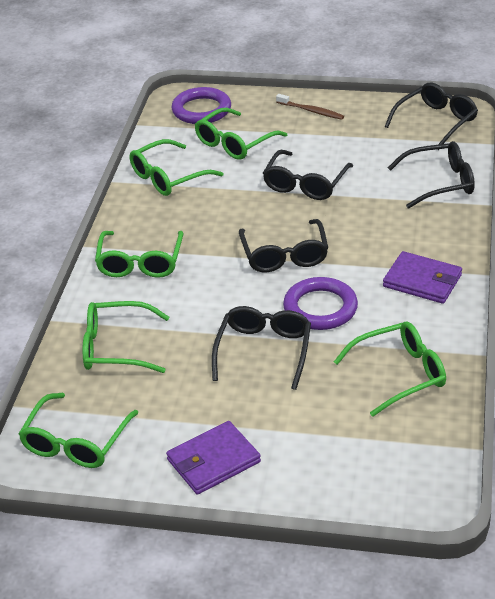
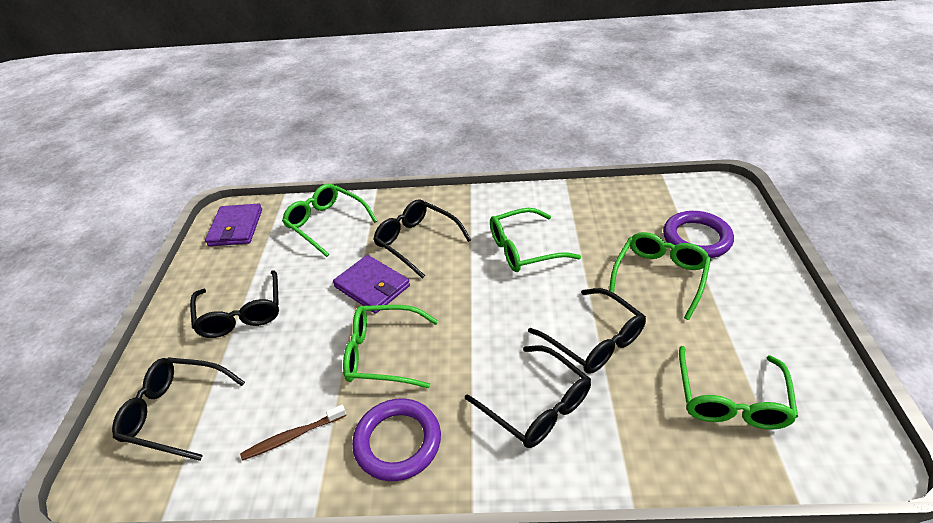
green glasses: [19,393,138,468] [83,301,169,373] [95,231,183,278] [130,139,223,196] [195,108,287,160] [334,321,446,417] = 6 -> [282,184,377,257] [343,305,438,388] [490,208,581,272] [609,232,711,320] [679,346,798,430] = 5

